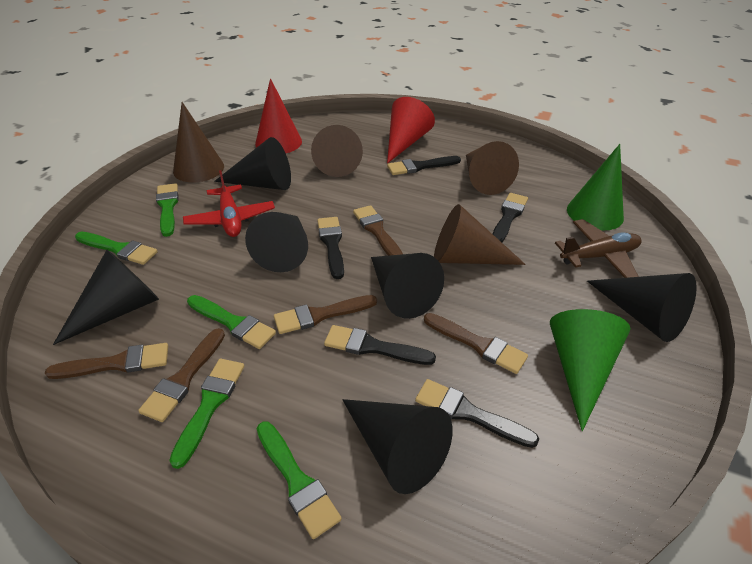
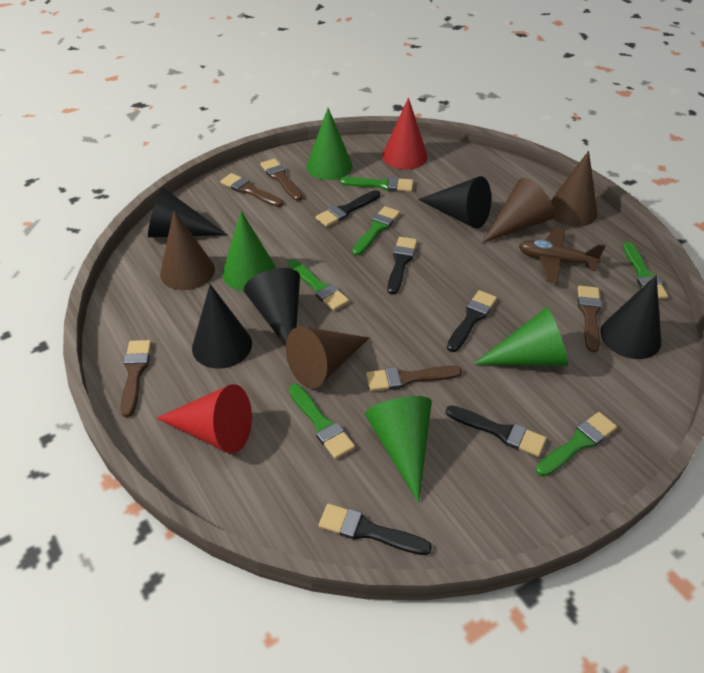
black cone: [53,250,159,345] [214,137,291,190] [245,212,308,272] [342,399,453,494] [371,253,444,319] [587,273,697,342] = 6 -> [148,187,227,238] [192,284,252,369] [244,268,300,346] [418,176,491,229] [600,275,661,359] = 5
green brush: [75,232,158,265] [156,183,179,237] [169,359,244,469] [187,295,276,349] [257,421,342,539] = 5 -> [288,259,349,311] [289,384,355,459] [340,177,413,192] [352,206,400,256] [536,412,617,477] [623,242,668,299] = 6
green cone: [550,309,631,431] [567,144,624,231] = 2 -> [222,211,276,291] [307,108,353,180] [365,396,432,503] [473,307,568,366] = 4
red plane: [183,170,275,237] = 1 -> none = 0

